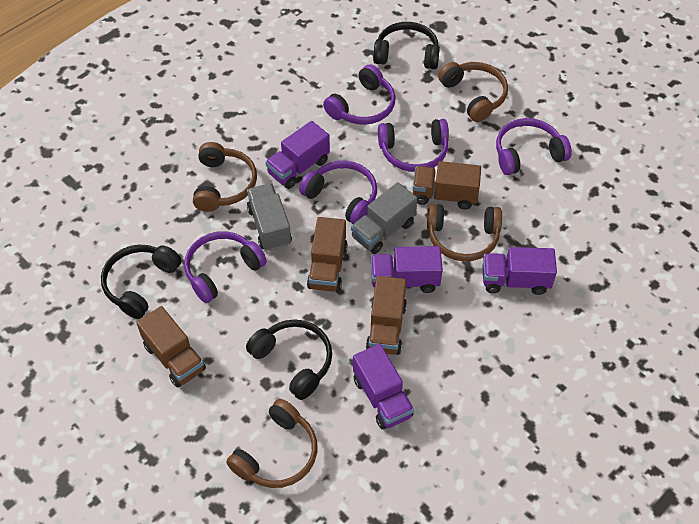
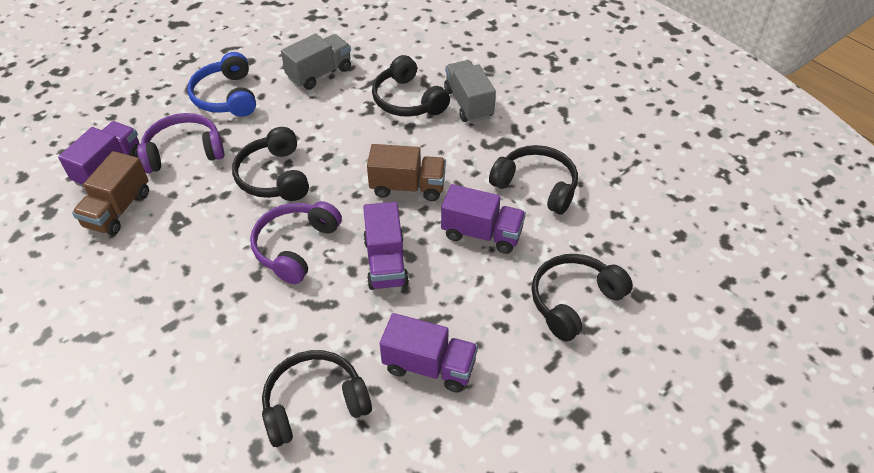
black headphones: [101,245,181,319] [246,319,332,400] [373,22,440,69] = 3 -> [232,127,309,201] [262,350,372,447] [372,55,450,117] [489,145,578,215] [531,254,633,342] = 5
blue headphones: none = 0 -> [187,52,256,117] = 1
brown headphones: [193,142,257,212] [226,399,317,488] [427,204,502,261] [438,62,508,122] = 4 -> none = 0
brown truck: [136,306,206,387] [307,217,348,292] [366,276,407,355] [413,161,481,210] = 4 -> [72,151,149,236] [367,144,446,201] = 2
purple headphones: [184,231,267,303] [299,161,377,224] [323,64,396,125] [378,119,449,172] [496,118,572,175] = 5 -> [137,113,225,173] [250,201,342,284] = 2

